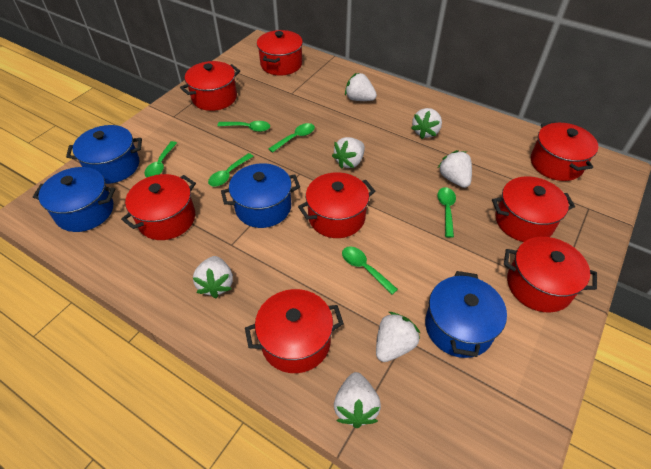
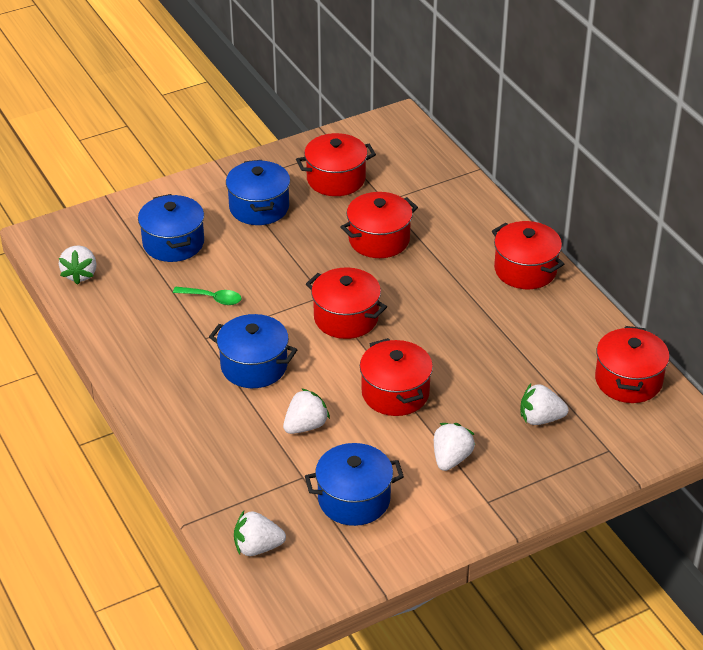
green spoon: [144,141,177,177] [208,153,254,187] [217,121,270,132] [269,123,315,153] [342,246,398,295] [437,187,456,238] = 6 -> [173,287,242,305] = 1
red pot: [121,174,196,240] [180,61,240,111] [245,289,344,373] [257,30,303,75] [298,172,375,238] [492,176,575,242] [504,237,597,313] [531,122,598,181] = 8 -> [296,133,376,196] [306,267,387,339] [341,192,418,258] [360,338,433,416] [492,221,564,289] [595,326,670,403] = 6
white strawberry: [193,256,233,298] [332,137,365,169] [334,372,381,428] [345,73,377,101] [376,312,420,362] [411,108,442,139] [438,150,472,188] = 7 -> [59,245,97,285] [234,511,286,556] [283,388,330,434] [434,423,475,471] [520,384,569,425] = 5

